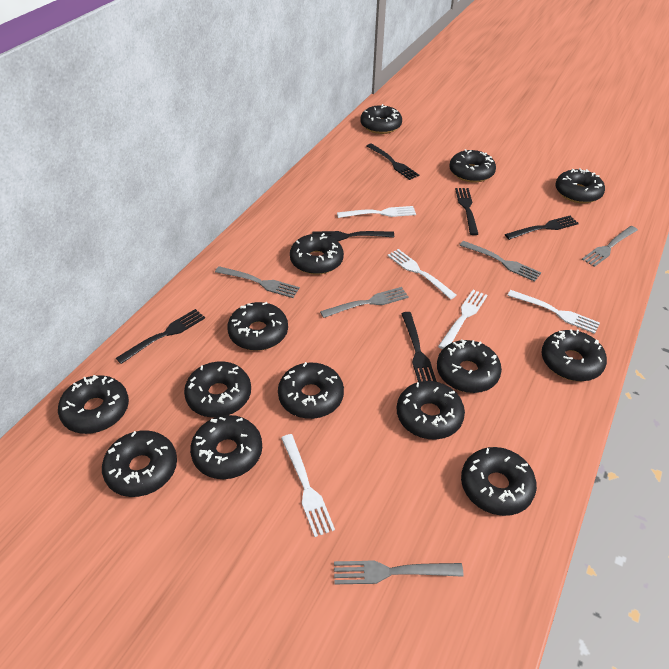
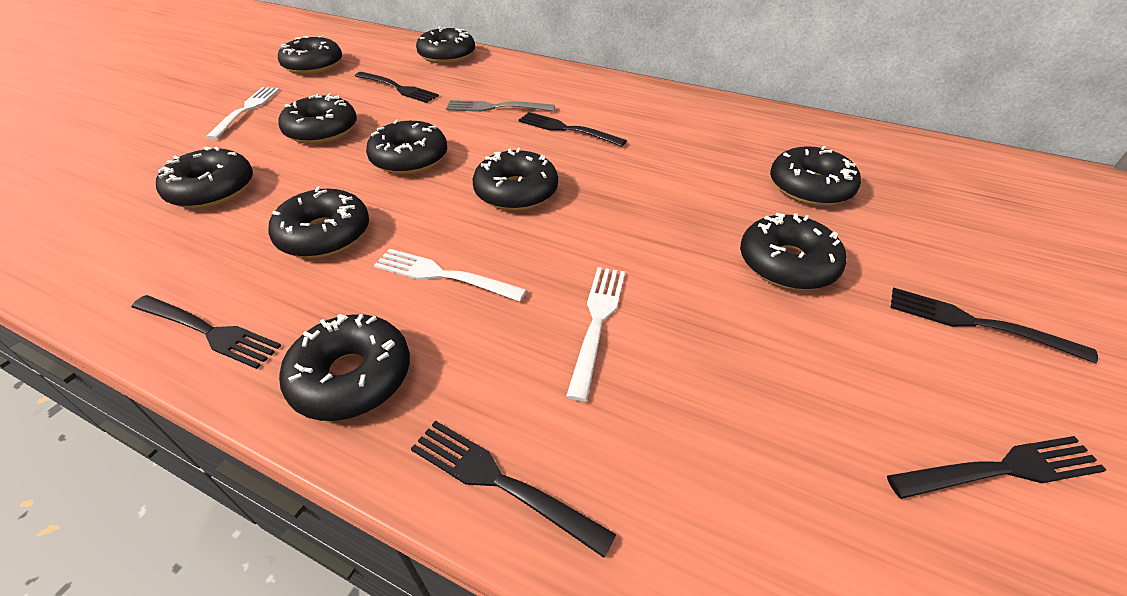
black donut: [58,375,129,434] [102,430,177,497] [184,361,251,417] [190,415,262,479] [227,302,288,351] [278,362,344,419] [290,233,344,274] [360,104,402,134] [397,381,465,439] [437,340,502,393] [449,149,496,182] [461,447,537,516] [542,329,607,381] [555,168,605,203] = 14 -> [156,147,253,209] [268,187,369,258] [278,36,342,75] [278,93,357,144] [279,314,410,421] [366,120,447,174] [416,27,475,64] [472,148,558,211] [740,213,847,290] [770,146,861,206] = 10
grey fork: [215,266,300,298] [320,287,409,318] [334,560,464,584] [459,241,541,282] [582,226,638,267] = 5 -> [446,100,555,112] = 1
white fork: [281,434,335,537] [337,206,416,218] [387,249,457,299] [438,290,487,349] [507,290,600,334] = 5 -> [206,87,280,140] [374,249,527,302] [566,267,625,402] = 3

